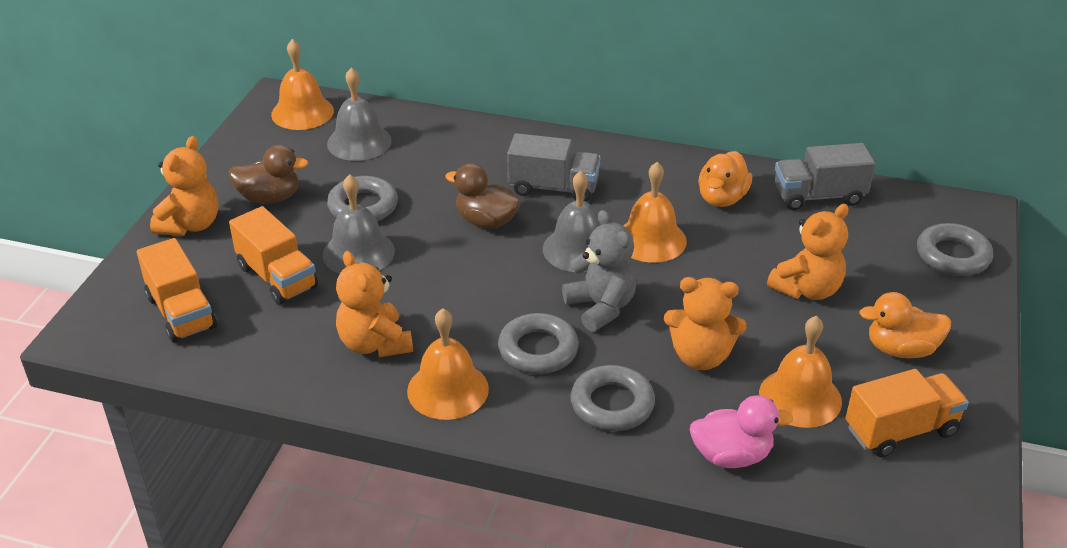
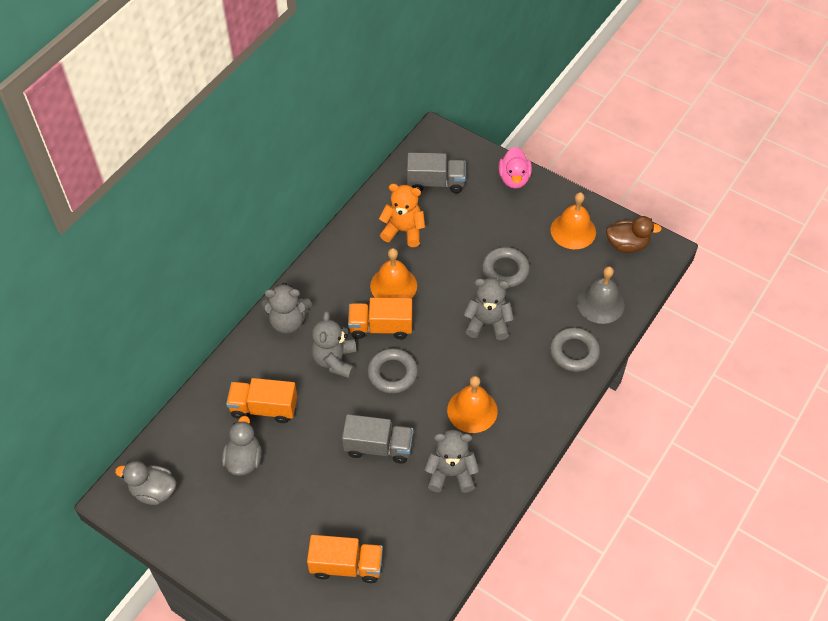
brown duck: [229,145,308,204] [445,163,521,229] = 2 -> [606,216,662,253] = 1
grey bell: [323,174,395,274] [327,67,392,161] [543,171,600,272] = 3 -> [577,266,625,324] = 1
grey duck: none = 0 -> [115,461,177,505] [222,416,262,476] = 2
grey ring: [327,176,398,222] [498,313,579,374] [571,365,655,431] [917,223,993,276] = 4 -> [367,348,418,394] [482,247,530,288] [550,327,600,372] = 3
grey teddy bear: [562,210,637,332] = 1 -> [261,283,312,334] [311,311,356,379] [425,430,479,493] [464,278,514,340] = 4
orange bell: [271,39,334,130] [407,308,489,420] [623,162,687,263] [759,316,842,428] = 4 -> [370,248,417,298] [447,376,497,433] [551,192,596,249] = 3
orange duck: [698,151,752,207] [859,292,951,359] = 2 -> none = 0
orange teddy bear: [150,136,218,236] [336,251,413,357] [664,277,747,370] [767,204,849,300] = 4 -> [379,183,425,247] = 1

